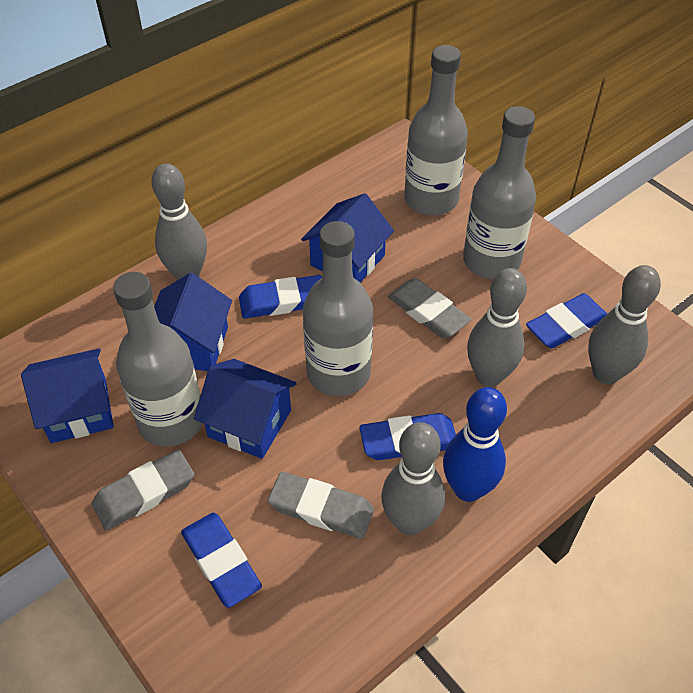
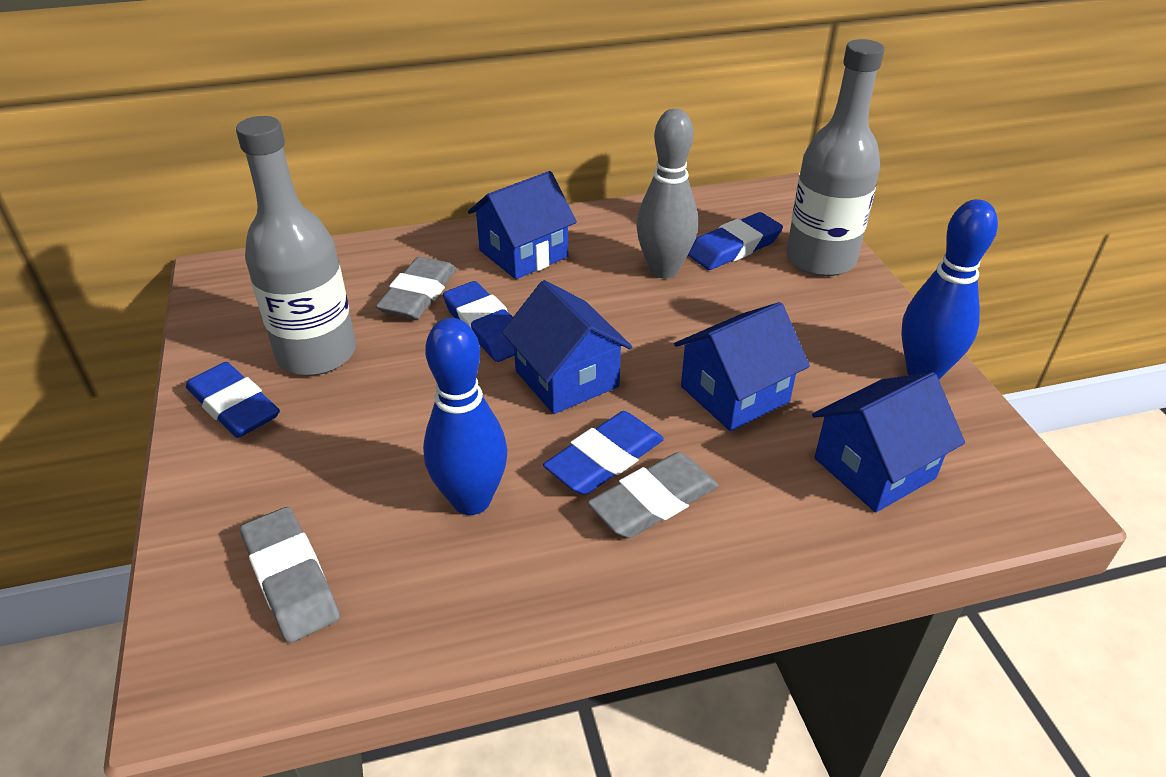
blue bowling pin: [443,387,507,502] = 1 -> [423,318,507,515] [901,199,998,379] = 2
grey bottle: [113,272,203,447] [303,221,373,396] [404,45,468,216] [463,106,536,279] = 4 -> [236,116,356,376] [786,39,885,276] = 2
grey bowling pin: [152,163,207,280] [381,422,445,535] [467,268,527,387] [588,265,661,384] = 4 -> [636,109,698,278] = 1

